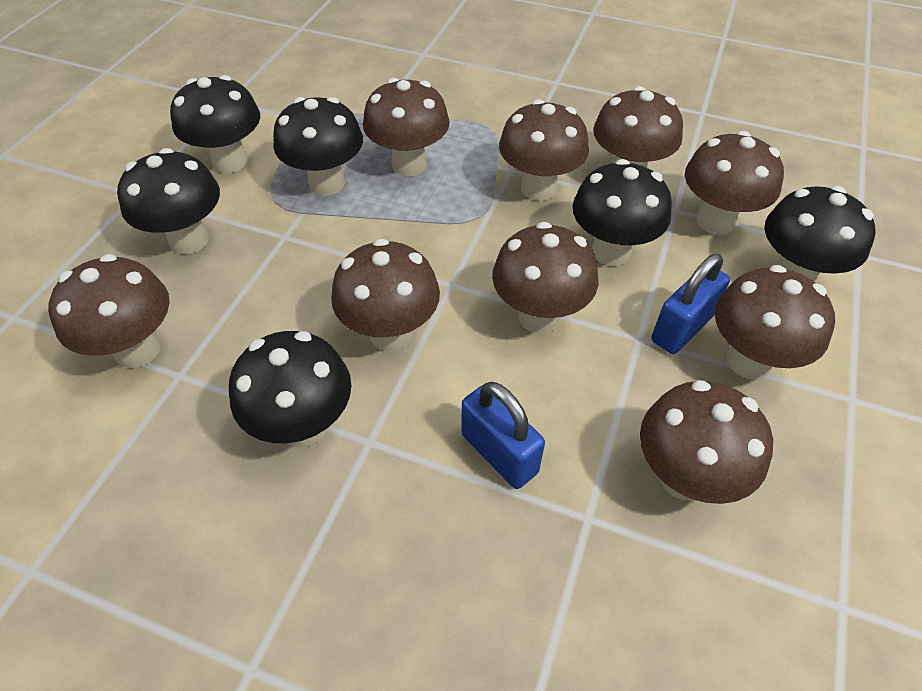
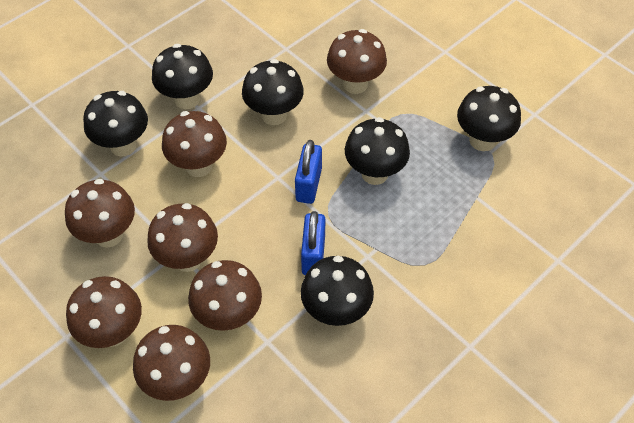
brown mushroom: [48,254,170,368] [331,239,440,352] [363,78,450,176] [492,222,599,334] [499,99,589,201] [593,86,683,168] [640,380,773,504] [685,131,784,235] [715,265,835,379] = 9 -> [65,179,135,248] [66,276,142,348] [133,325,210,401] [147,203,218,272] [162,111,227,177] [188,260,262,331] [327,29,387,94] = 7

